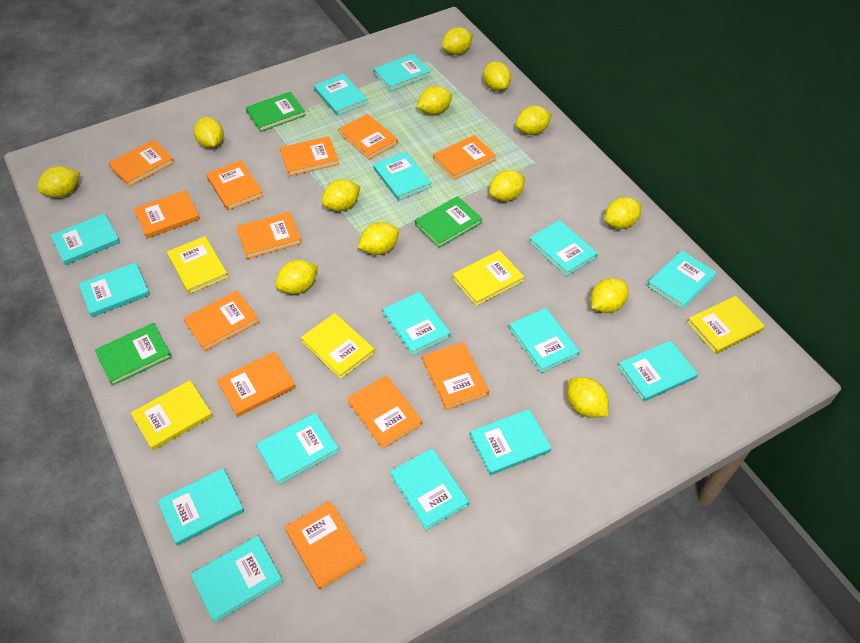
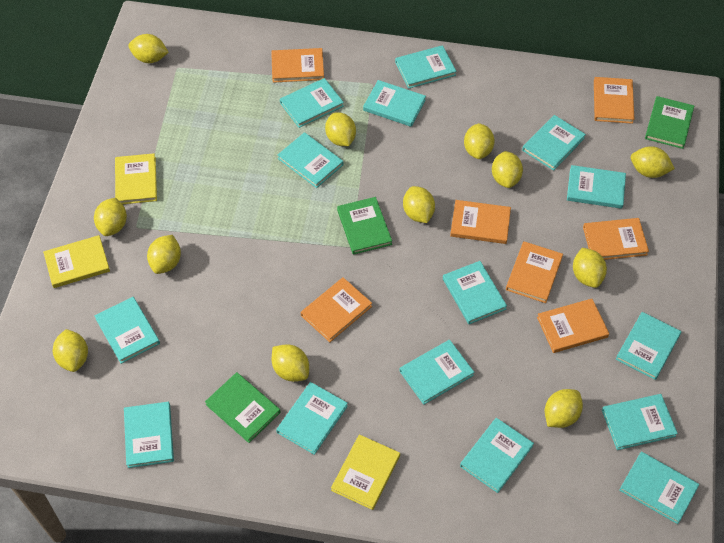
orange book: [108,140,175,187] [134,190,200,238] [184,290,259,351] [206,160,264,210] [217,351,296,417] [236,212,302,259] [280,136,339,176] [285,501,366,590] [339,114,398,160] [347,375,422,449] [422,342,489,410] [433,135,496,180] = 12 -> [271,48,324,83] [301,277,372,342] [450,200,511,244] [506,241,563,303] [537,299,609,353] [583,218,649,260] [594,77,634,124] = 7
yellow book: [131,380,213,451] [167,236,228,294] [301,313,375,379] [453,250,524,306] [687,296,765,354] = 5 -> [43,235,110,288] [115,153,157,204] [331,434,400,510] = 3
yellow lemon: [37,166,80,198] [194,117,224,148] [275,260,318,294] [322,179,360,211] [357,222,399,255] [417,86,452,115] [442,27,473,55] [483,61,511,91] [489,170,525,201] [516,106,552,135] [567,377,609,418] [591,278,628,313] [605,197,641,229] = 13 -> [53,329,88,372] [94,198,127,236] [129,34,169,63] [147,235,181,274] [272,344,309,382] [325,113,356,146] [403,186,435,223] [464,123,495,159] [492,151,523,188] [545,389,583,428] [573,248,607,288] [631,146,675,178] = 12

